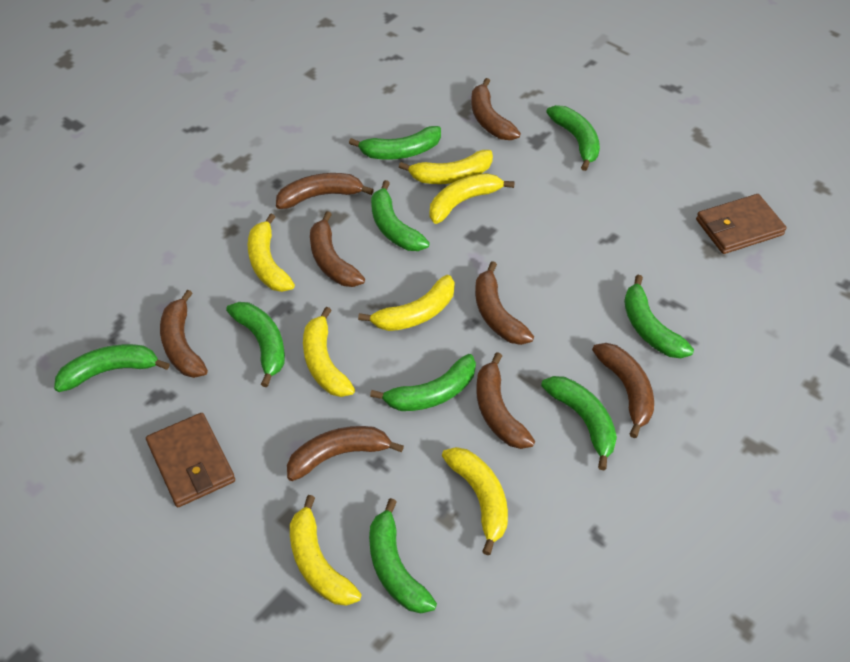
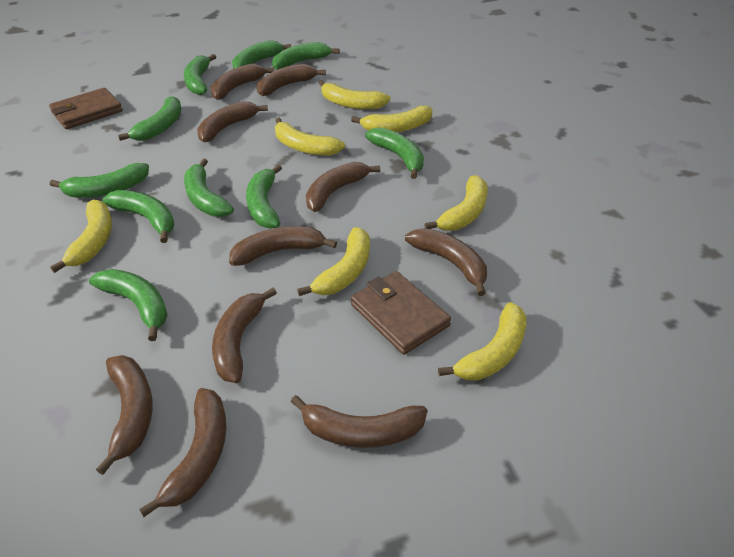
brown banana: [160,290,208,378] [276,173,374,209] [287,426,404,481] [310,211,365,287] [471,78,521,140] [475,261,534,345] [476,352,535,449] [592,343,654,438] = 8 -> [96,355,153,475] [139,388,226,517] [197,101,268,143] [211,64,274,100] [212,288,277,383] [229,226,337,266] [257,64,326,96] [291,395,428,448] [306,162,380,212] [405,228,487,296] = 10
green banana: [54,344,170,392] [226,302,285,387] [349,126,441,160] [369,498,437,613] [370,354,476,411] [371,180,430,251] [541,376,617,470] [546,105,600,171] [624,275,694,358] = 9 -> [50,163,149,198] [89,269,168,341] [102,190,174,243] [118,96,182,141] [184,54,216,95] [184,158,234,217] [232,40,291,69] [246,164,282,229] [272,42,340,70] [365,127,424,179] = 10

